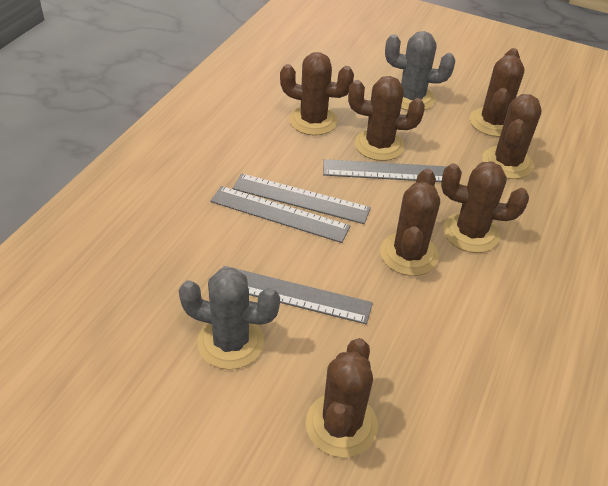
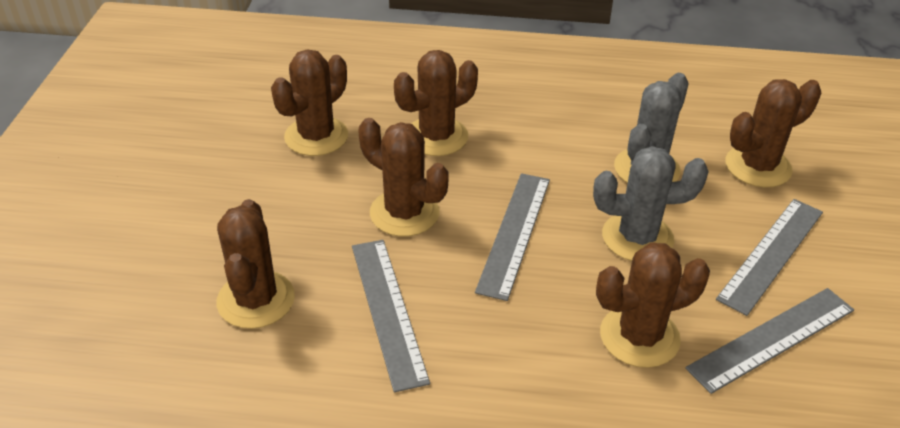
brown cactus: [280,52,354,135] [306,338,378,458] [348,76,425,161] [380,169,440,276] [441,161,529,253] [470,48,524,137] [482,94,542,179] = 7 -> [216,199,295,329] [271,49,348,156] [358,118,448,236] [394,50,478,156] [596,242,710,368] [725,79,821,187] = 6

